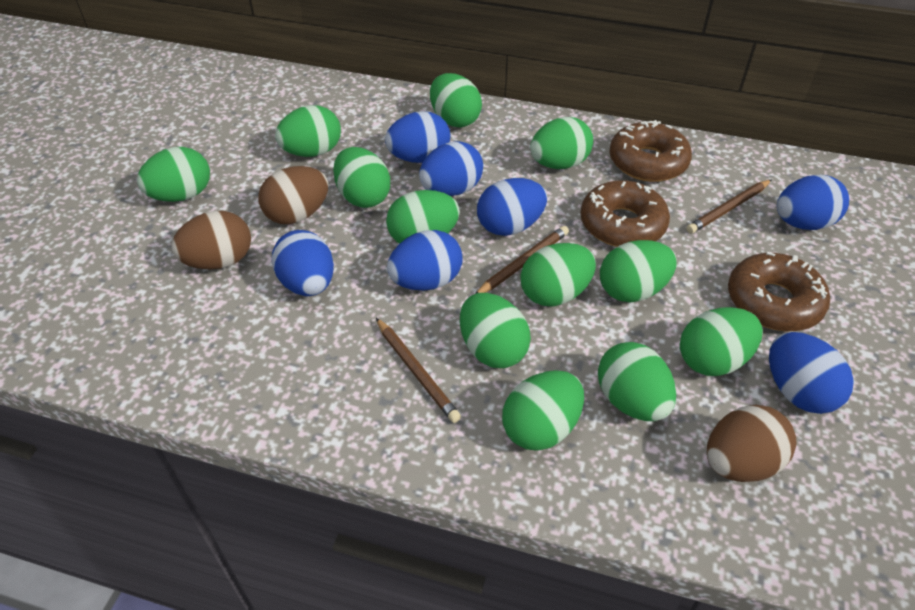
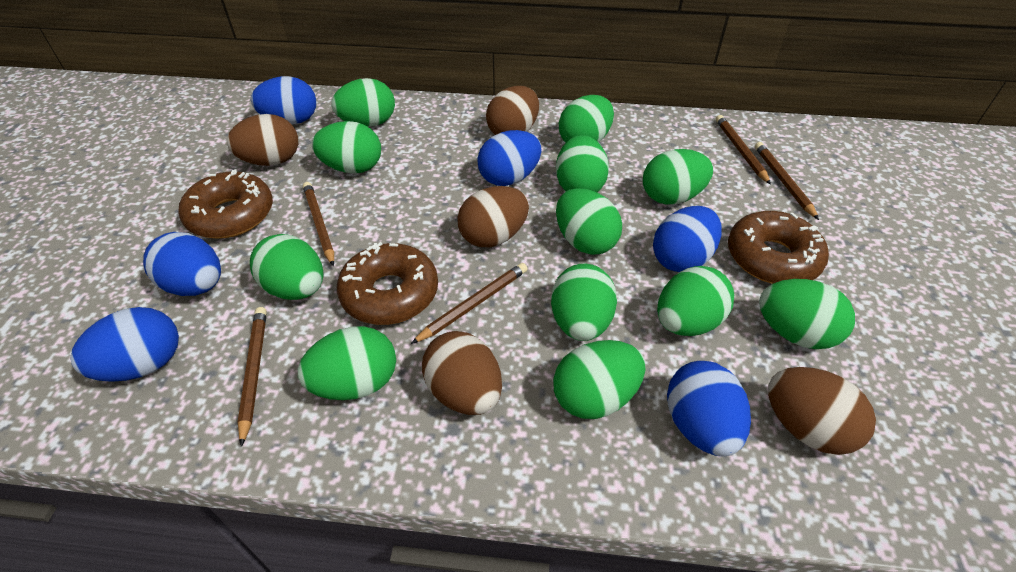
blue egg: [272,230,334,296] [385,111,451,163] [387,230,463,290] [419,141,483,196] [477,178,547,236] [769,332,854,414] [777,174,849,230] = 7 -> [70,307,179,382] [143,232,221,296] [251,76,316,124] [477,130,542,186] [653,206,722,272] [667,361,751,456] = 6
brown egg: [171,211,251,269] [258,166,328,224] [707,405,797,482] = 3 -> [227,114,298,166] [422,331,502,415] [457,186,529,247] [486,86,539,135] [768,367,876,455] = 5
brown pencil: [376,318,461,423] [475,226,569,294] [686,180,771,234] = 3 -> [237,307,267,447] [303,182,334,266] [411,263,527,344] [716,115,771,185] [755,142,819,220] = 5

